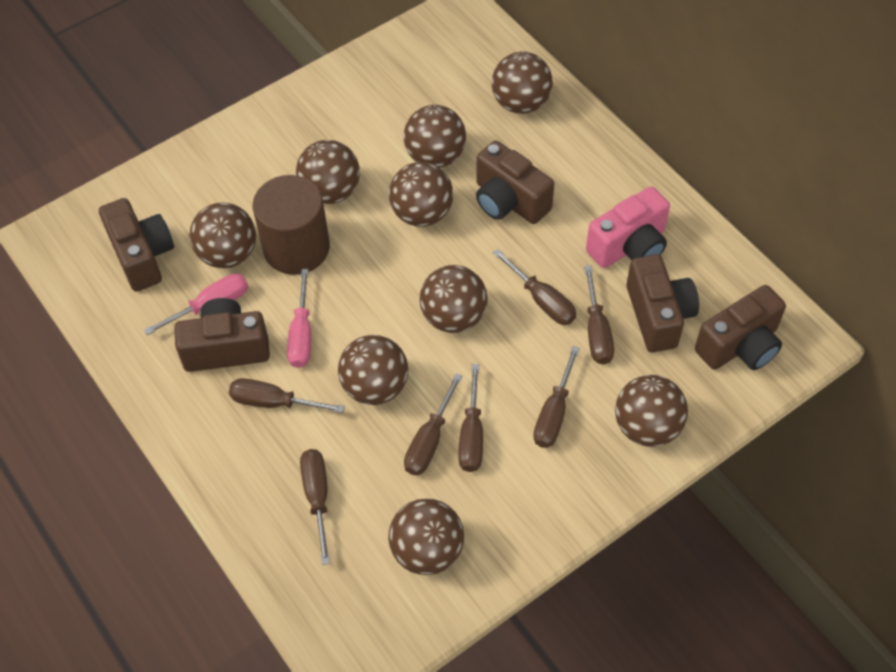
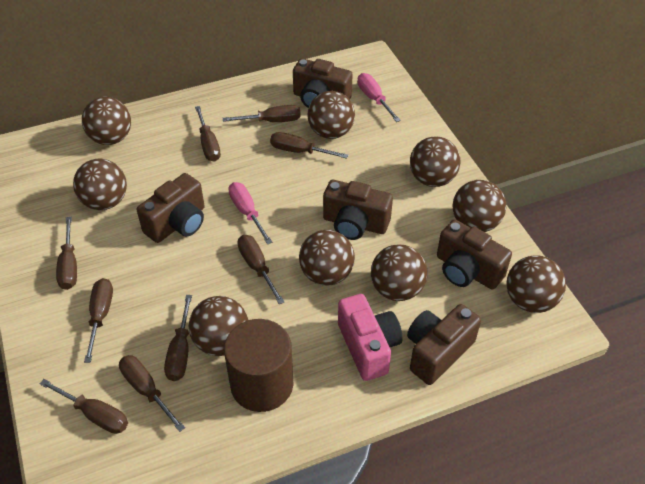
brown screwdriver: [229,378,345,413] [300,449,330,565] [404,373,462,476] [458,364,483,472] [493,249,576,325] [533,346,580,448] [584,266,614,365] = 7 -> [40,379,128,434] [56,217,77,290] [84,278,113,363] [119,355,185,432] [164,295,192,381] [195,106,221,162] [223,105,301,122] [237,235,284,304] [270,132,348,159] = 9

